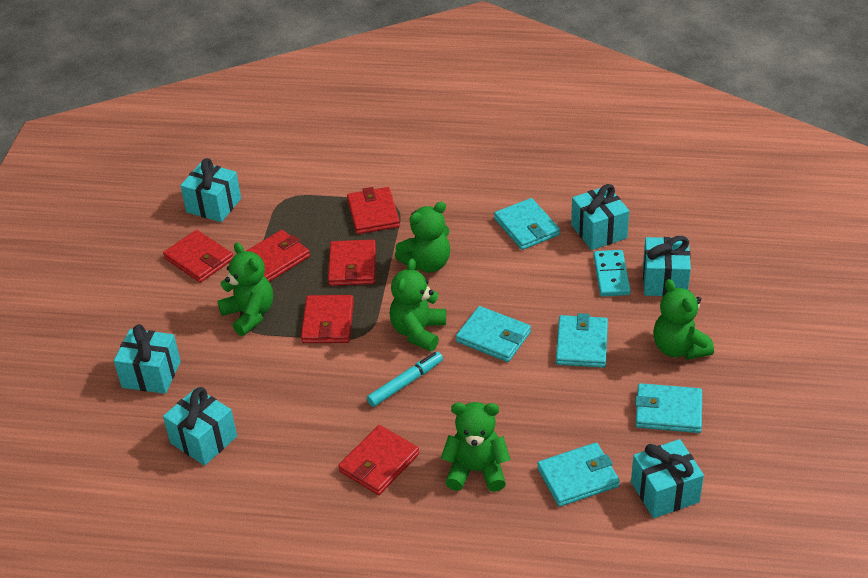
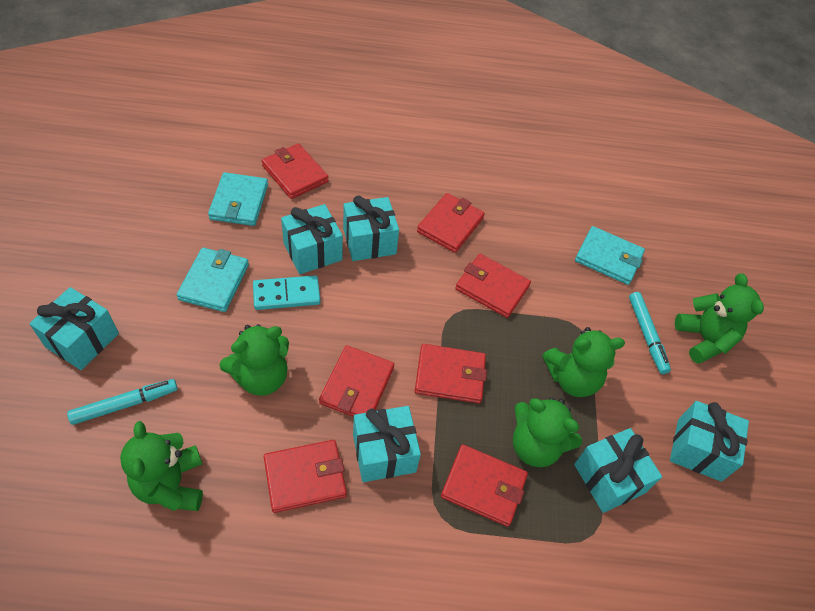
red wallet: [163,230,233,283] [247,230,310,282] [301,295,354,343] [328,240,376,286] [338,425,419,495] [347,187,400,234] = 6 -> [262,143,329,199] [264,440,347,513] [319,345,394,417] [415,344,487,404] [417,193,485,253] [441,444,528,527] [455,254,531,318] = 7
turquoise marker: [367,352,443,407] = 1 -> [67,379,178,425] [629,292,671,374] = 2
turquoise wallet: [456,306,531,362] [494,198,560,250] [537,443,620,507] [556,313,608,368] [635,383,702,433] = 5 -> [177,248,249,312] [208,172,268,226] [575,226,645,285] = 3

